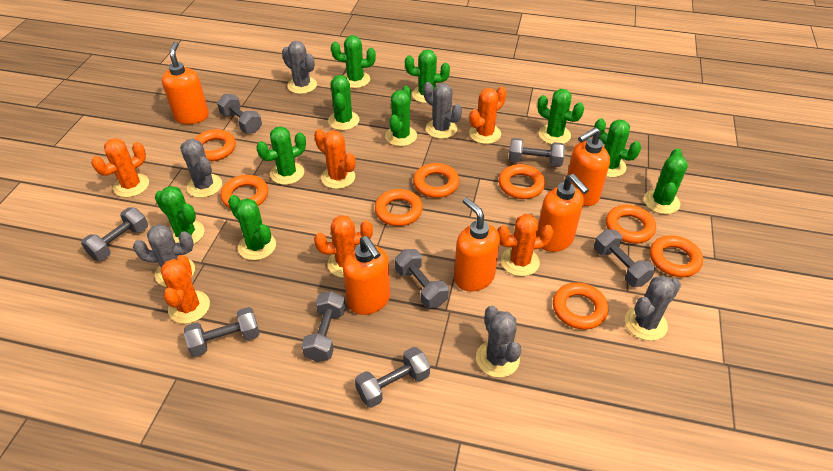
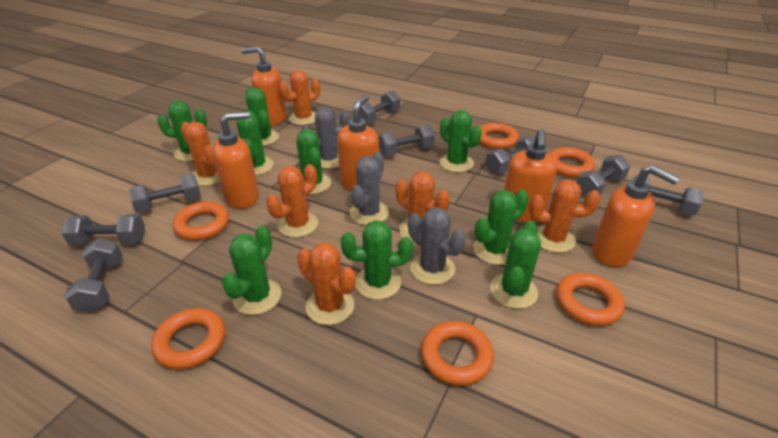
green cactus: [155,186,204,244] [228,195,276,260] [256,126,306,185] [328,75,359,130] [331,35,376,88] [385,86,417,146] [405,49,450,103] [537,89,584,144] [594,118,641,177] [644,148,688,214] = 10 -> [157,101,207,161] [221,226,281,315] [236,110,274,176] [246,87,279,146] [296,129,331,194] [341,220,413,300] [440,110,482,172] [473,190,529,265] [490,221,541,309] = 9
grey cactus: [133,224,195,287] [180,139,222,198] [282,41,317,94] [423,82,462,139] [476,306,521,378] [625,275,681,341] = 6 -> [301,107,351,169] [350,152,389,225] [408,207,466,285] = 3
orange ring: [195,129,236,161] [220,175,268,208] [375,189,423,226] [413,163,459,198] [499,164,545,199] [553,282,608,330] [606,205,656,243] [650,235,703,277] = 8 -> [151,308,225,370] [173,201,229,241] [421,321,494,386] [479,123,519,149] [549,147,595,177] [556,273,625,326] = 6

